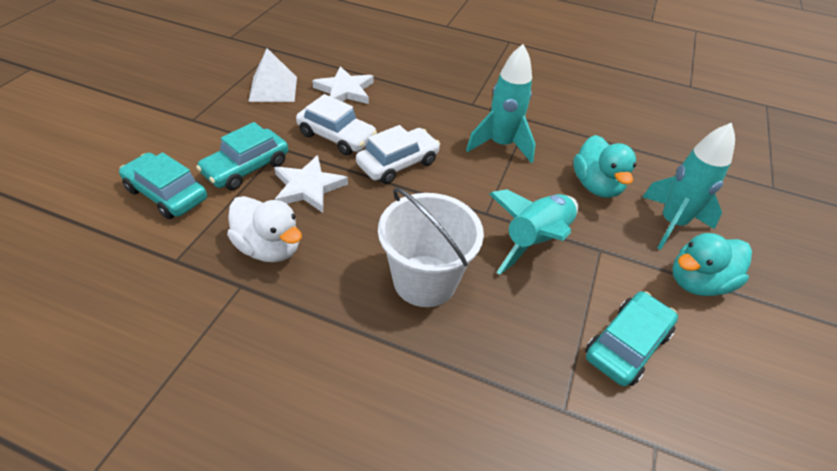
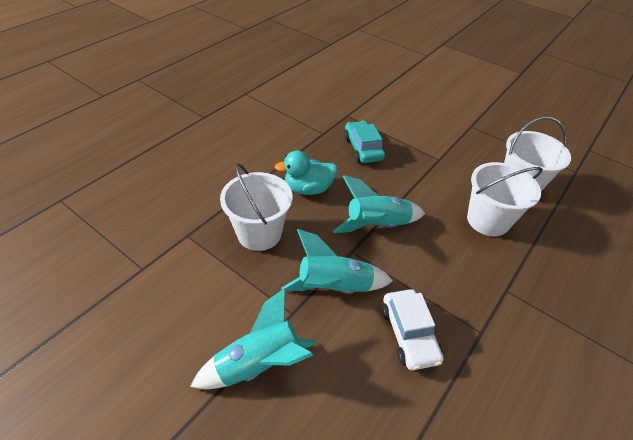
turquoise car: [119,152,207,219] [196,122,288,190] [585,291,678,386] = 3 -> [344,121,385,163] = 1
turquoise duck: [573,135,636,198] [672,233,752,296] = 2 -> [275,151,338,195] = 1
white bucket: [378,187,484,307] = 1 -> [220,163,293,251] [467,162,543,236] [504,117,571,191] = 3
white car: [296,94,377,155] [356,125,440,184] = 2 -> [382,289,443,370] = 1
white duck: [227,196,302,262] = 1 -> none = 0
white pyramid: [248,48,297,102] = 1 -> none = 0
white star: [274,155,348,213] [312,66,374,104] = 2 -> none = 0

